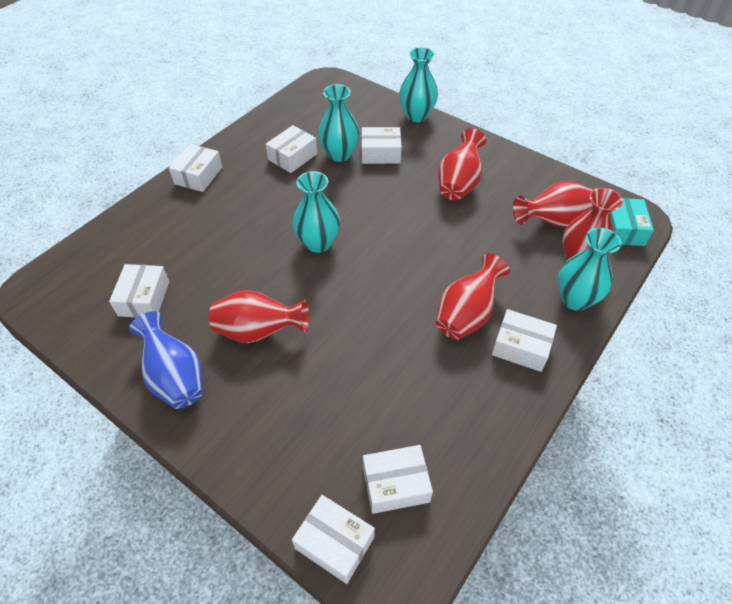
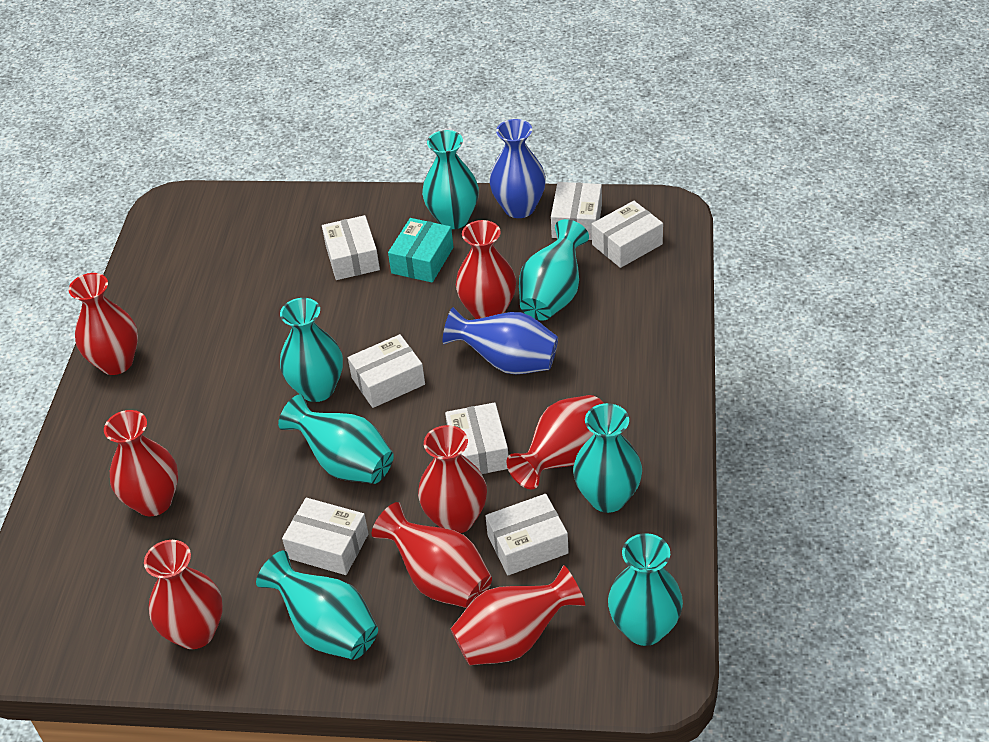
blue vase: [129,311,203,409] = 1 -> [443,307,558,374] [489,119,546,218] = 2
red vase: [209,290,309,343] [436,253,510,340] [438,128,486,200] [513,181,593,227] [562,188,623,261] = 5 -> [69,273,138,375] [104,410,178,516] [144,540,223,649] [372,502,492,608] [418,425,487,533] [451,565,585,665] [456,220,516,319] [507,395,605,489] = 8
turquoise vase: [292,171,340,253] [318,84,360,162] [399,47,438,122] [558,228,621,311] = 4 -> [256,551,378,660] [278,394,394,484] [280,298,343,402] [422,130,479,229] [519,219,589,321] [573,403,642,513] [608,533,683,646] = 7

